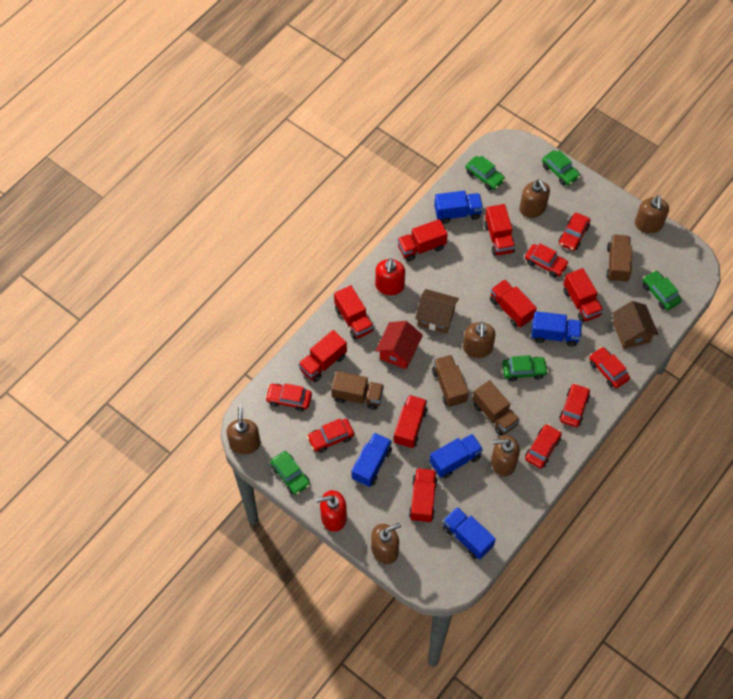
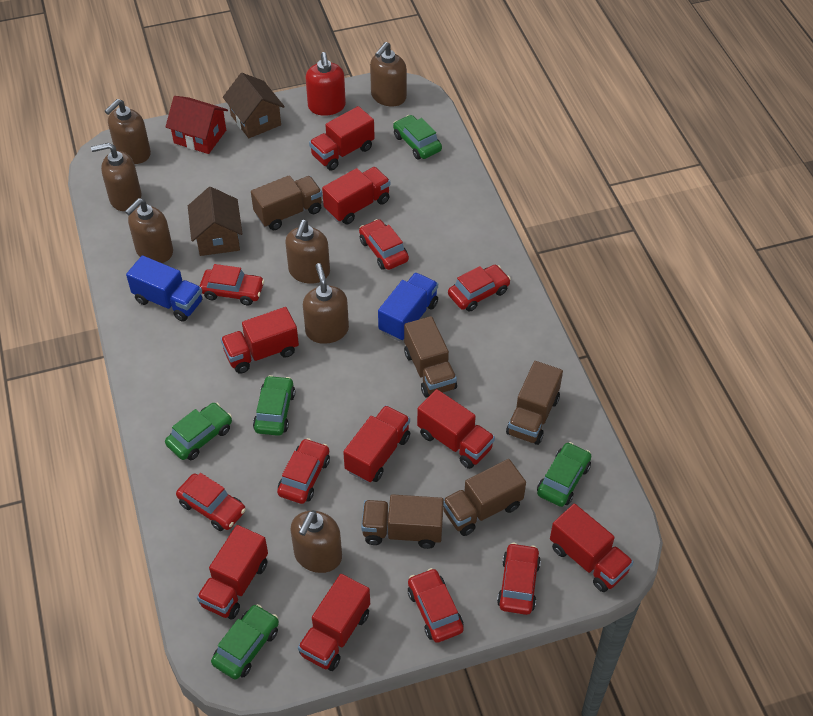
blue truck: [351,433,392,487] [430,434,483,479] [434,191,483,224] [443,507,496,560] [531,311,582,347] = 5 -> [126,255,203,322] [378,272,438,341] = 2
brown soap dispenser: [226,407,261,455] [371,523,401,564] [463,322,496,358] [491,435,520,477] [519,179,550,218] [635,195,669,233] = 6 -> [91,143,141,211] [105,99,151,164] [125,198,173,263] [285,220,330,284] [290,510,342,573] [303,263,349,344] [370,42,407,107] = 7
brown truck: [331,371,384,410] [432,355,469,407] [473,380,520,436] [606,235,632,283] = 4 -> [251,175,322,230] [361,494,444,549] [404,316,457,397] [443,459,526,536] [506,361,563,445] = 5
red soap dispenser: [316,490,347,532] [375,258,405,295] = 2 -> [306,52,346,116] = 1

